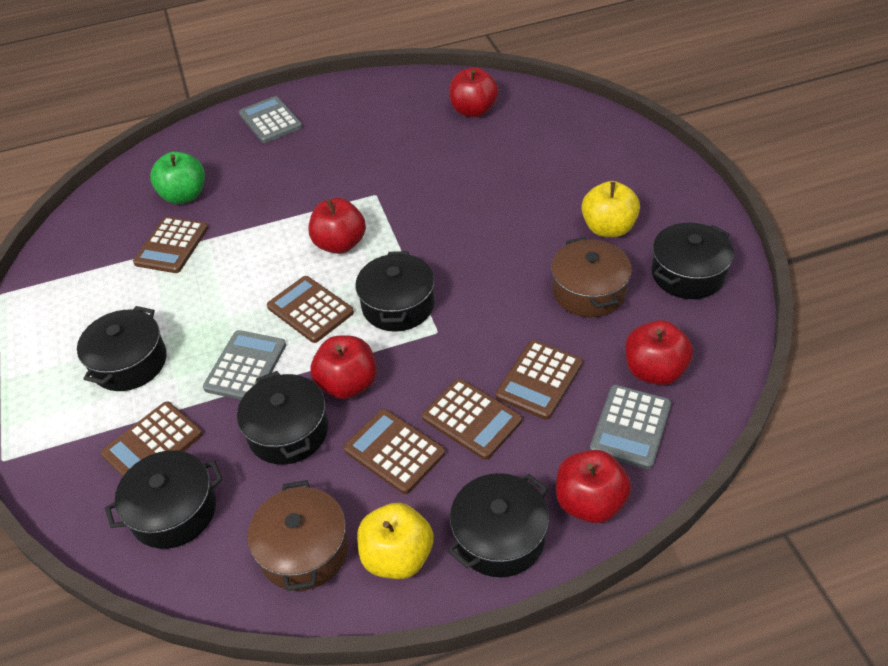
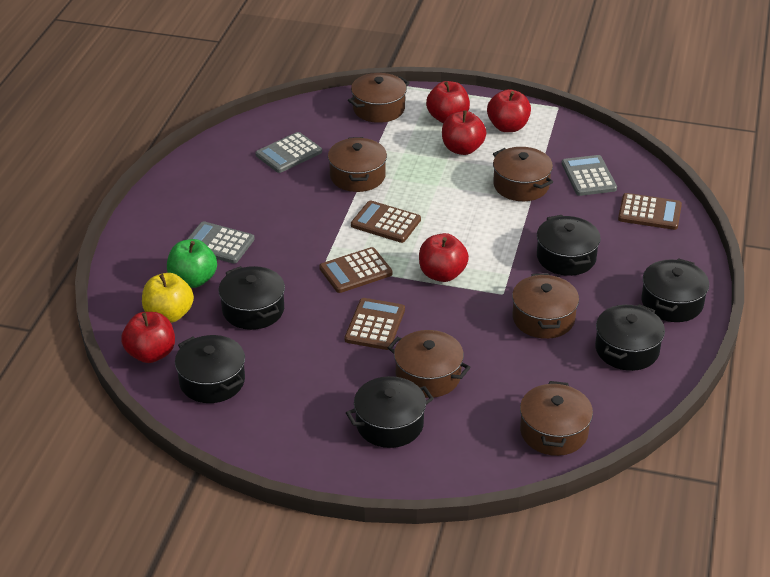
brown calculator: [101,401,203,476] [133,217,208,273] [267,276,354,343] [343,409,445,494] [422,378,522,460] [496,340,583,420] = 6 -> [319,247,393,293] [345,298,405,350] [351,201,421,243] [618,193,682,230] = 4
brown pot: [248,480,348,591] [551,237,632,317] = 2 -> [328,137,387,192] [348,73,410,123] [388,330,471,398] [493,147,553,201] [512,273,579,339] [520,381,593,456] = 6
yellow apple: [357,503,434,579] [581,181,640,237] = 2 -> [142,273,194,323] = 1

